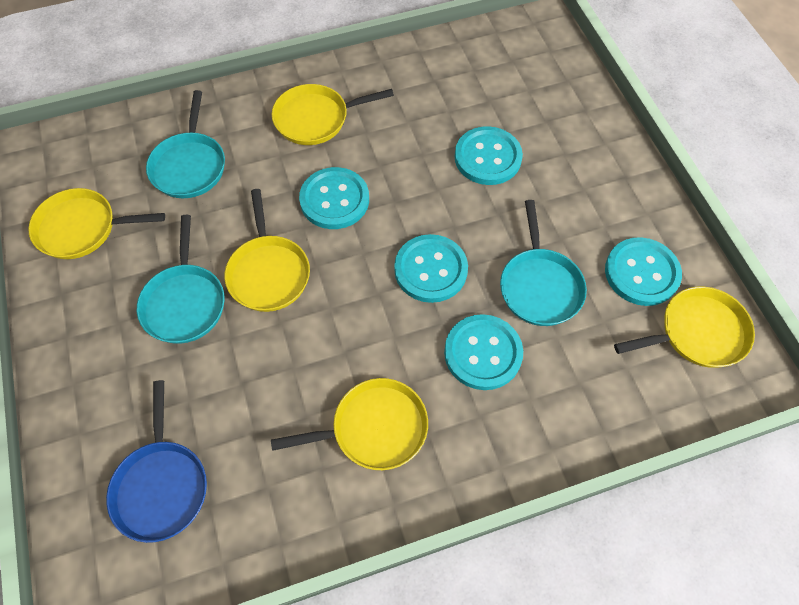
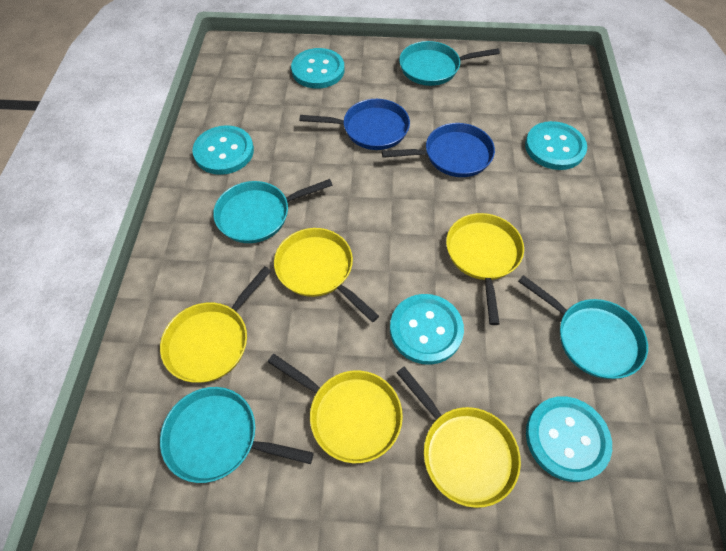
blue pan: [106,380,207,543] = 1 -> [300,99,410,150] [382,123,495,177] = 2
turquoise pan: [137,215,225,344] [146,90,225,198] [500,200,587,326] = 3 -> [160,387,314,483] [213,179,333,243] [399,41,500,86] [518,275,648,379] = 4

